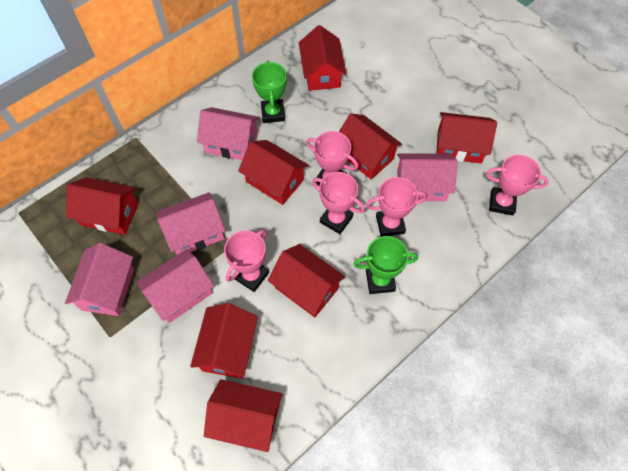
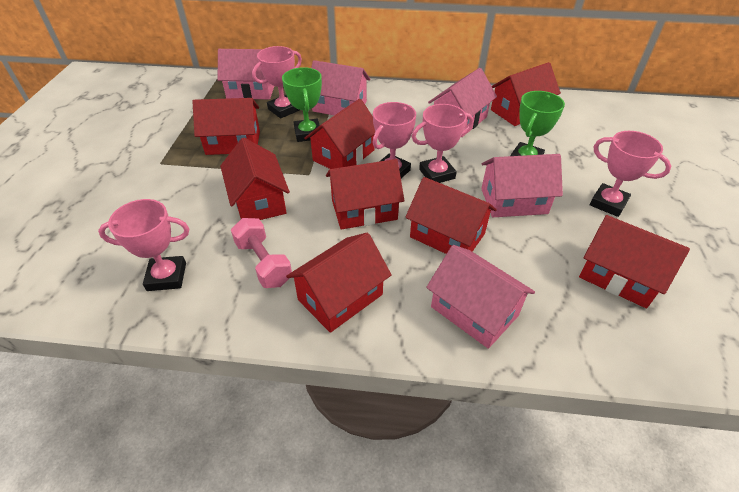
pink dumbbell: none = 0 -> [231,218,292,288] = 1

